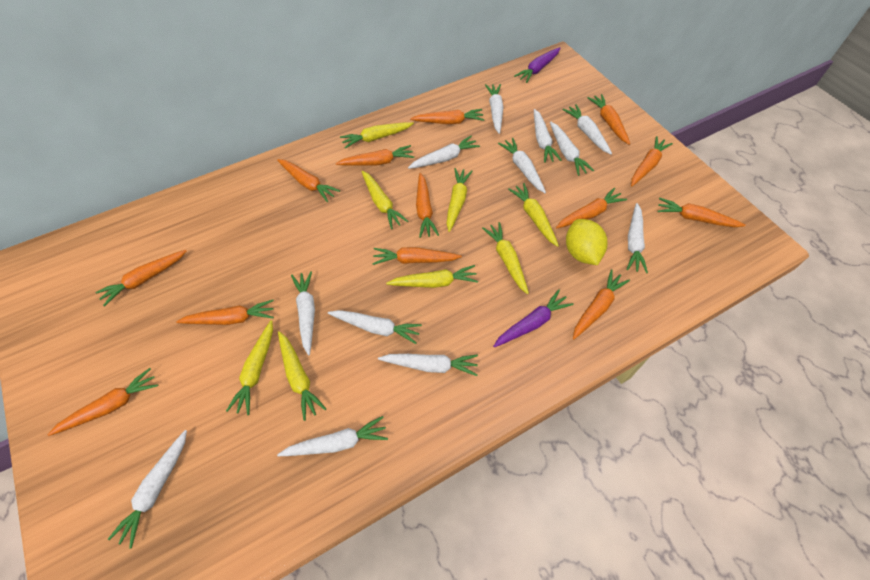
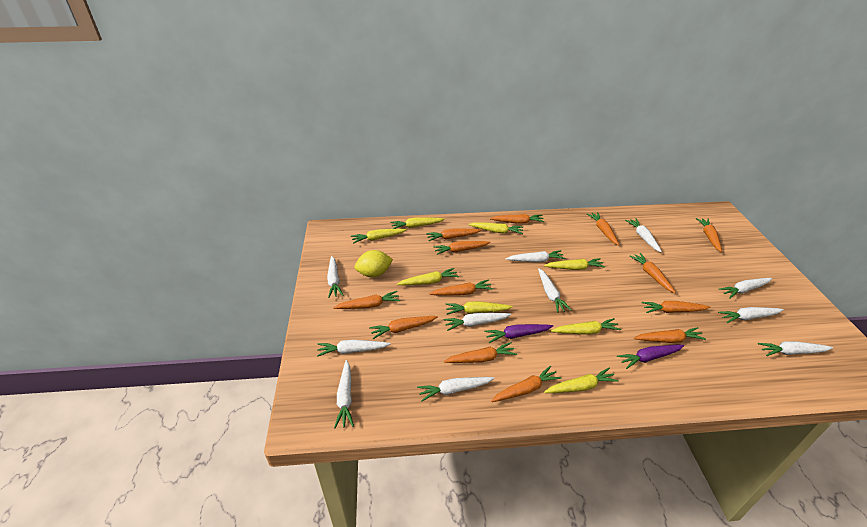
white carrot: [108,430,187,549] [277,416,388,456] [291,271,315,355] [328,310,422,344] [378,354,478,376] [408,136,480,169] [485,84,504,134] [498,138,546,193] [534,109,562,163] [550,121,594,176] [562,104,612,154] [626,203,648,273] = 12 -> [317,340,391,357] [327,256,343,298] [334,360,354,428] [417,377,495,402] [444,313,511,331] [506,250,566,262] [538,268,571,313] [625,219,662,253] [718,307,784,323] [719,278,772,299] [758,341,833,356] = 11

